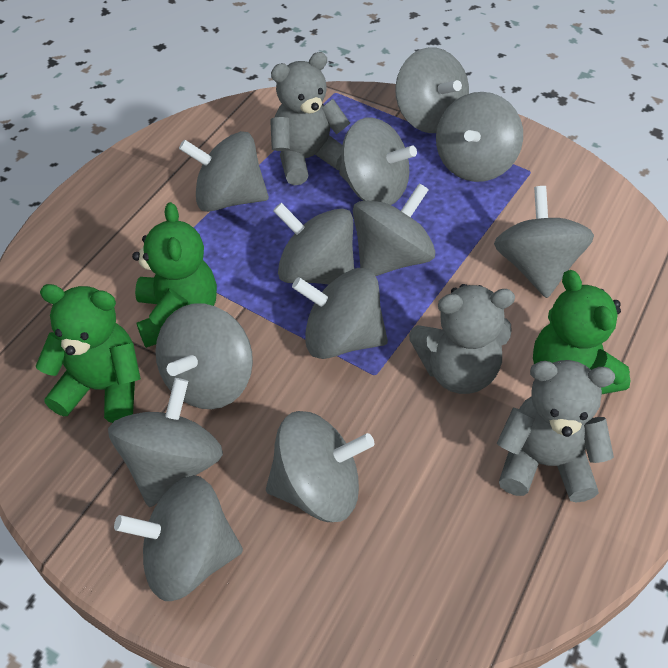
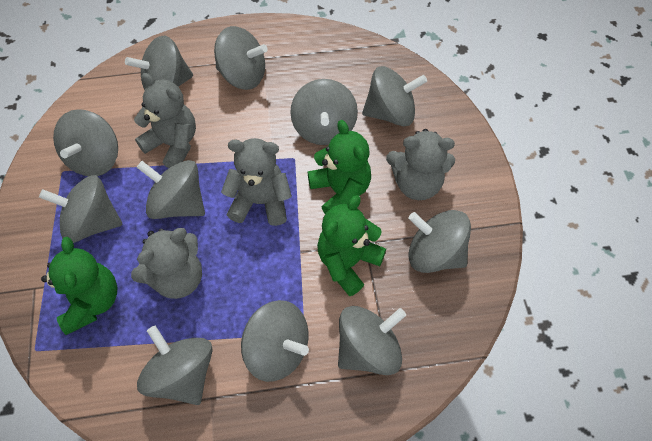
grey spinning top: [108,378,223,507] [114,475,243,601] [156,303,253,409] [179,131,269,212] [266,411,375,522] [273,203,354,284] [292,268,388,359] [339,117,417,205] [353,183,435,276] [395,47,469,133] [436,92,523,182] [494,186,594,298] = 12 -> [39,175,123,243] [53,109,118,176] [125,36,193,90] [137,160,205,219] [137,326,213,405] [214,26,268,90] [241,300,309,382] [290,79,358,145] [338,306,406,375] [362,66,427,126] [408,210,471,273] = 11
grey teddy bear: [270,52,350,185] [409,284,515,394] [497,360,615,503] = 3 -> [131,228,202,299] [134,73,196,168] [221,138,292,226] [386,129,455,200] = 4

